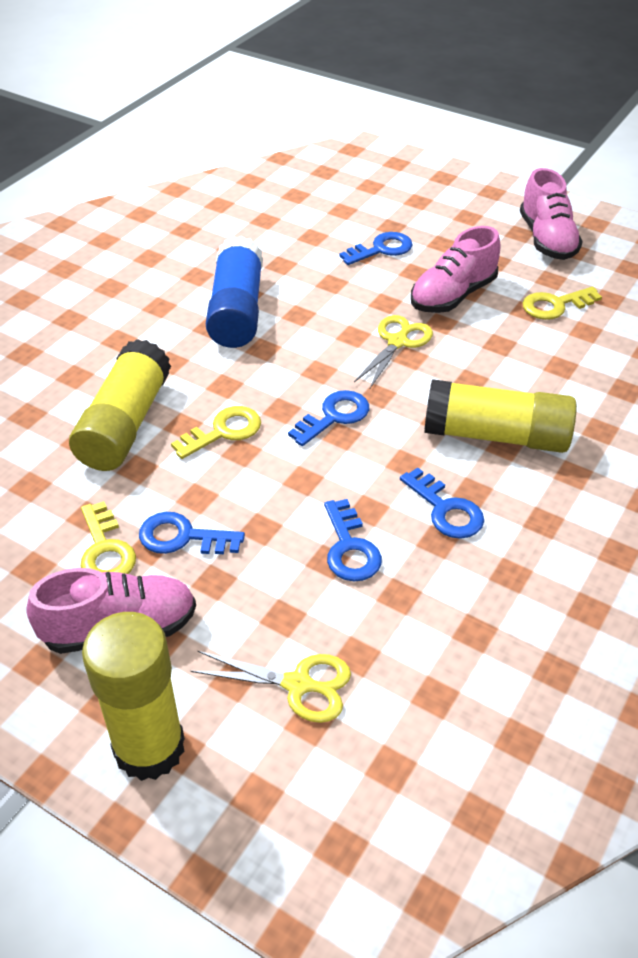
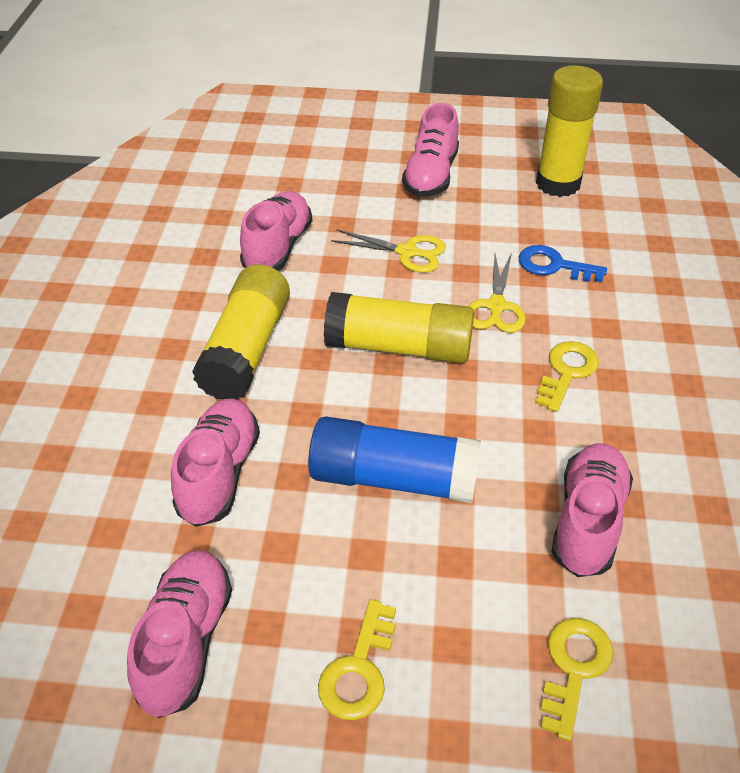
blue key: [139,512,245,554] [288,390,369,446] [324,499,382,582] [339,232,413,265] [400,467,484,539] = 5 -> [519,245,607,282] = 1
pink shoe: [26,568,196,654] [411,226,501,313] [520,168,583,260] = 3 -> [127,550,232,718] [171,399,260,527] [240,191,312,271] [402,103,459,197] [551,443,633,577] = 5

